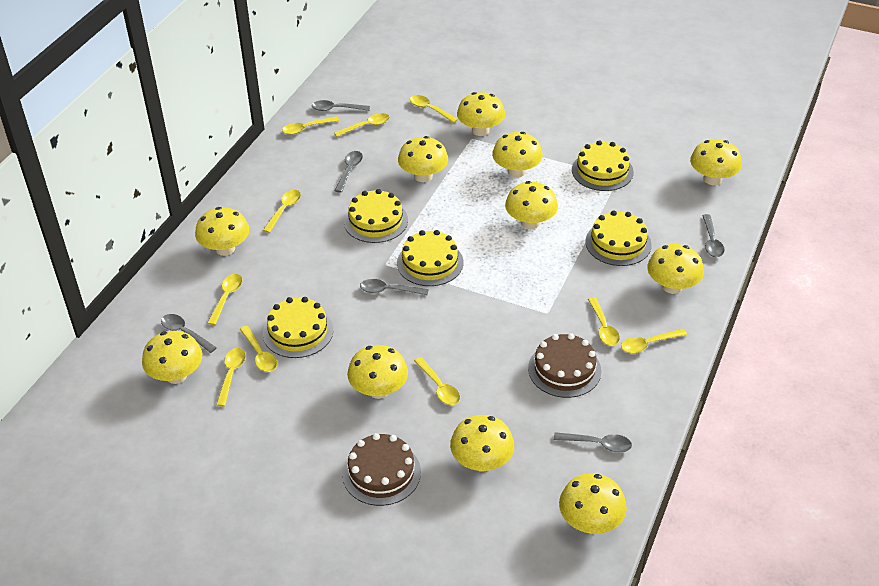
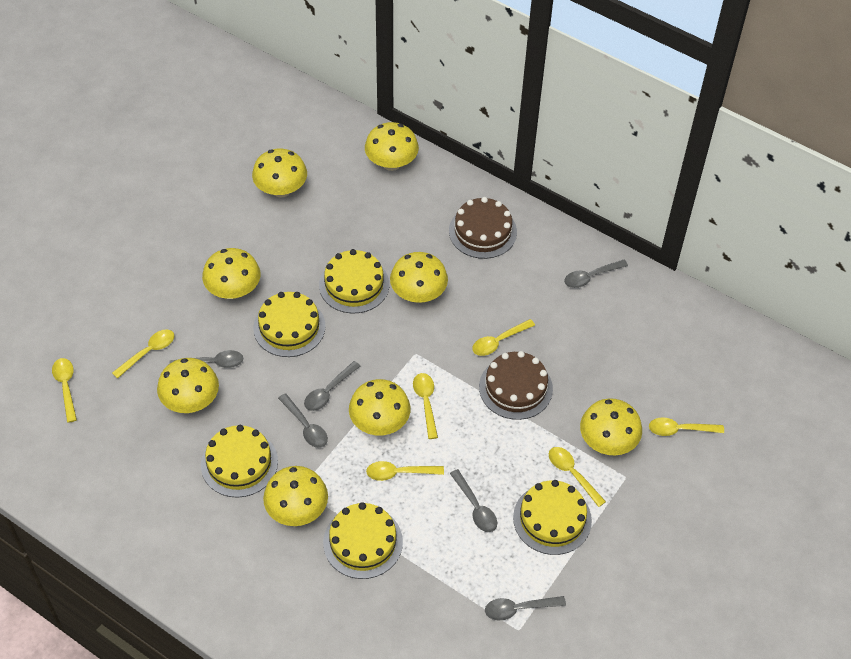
yellow mushroom: [142,331,202,384] [195,207,249,256] [347,345,408,399] [398,136,448,182] [450,415,514,472] [457,92,505,136] [492,132,543,178] [505,181,558,229] [559,473,627,534] [647,244,704,294] [690,139,742,185] = 11 -> [157,358,219,413] [202,248,261,299] [252,148,307,198] [263,466,328,526] [349,379,410,435] [365,122,419,171] [390,252,448,303] [580,398,642,455] = 8
yellow spoon: [208,274,242,325] [216,348,246,407] [240,326,277,372] [263,190,301,233] [282,116,340,135] [334,113,390,137] [410,95,458,123] [414,357,460,405] [588,297,620,346] [621,329,687,353] = 10 -> [52,358,77,423] [112,329,174,379] [366,461,444,481] [413,373,438,439] [472,319,535,356] [549,447,606,507] [649,417,724,436] = 7

